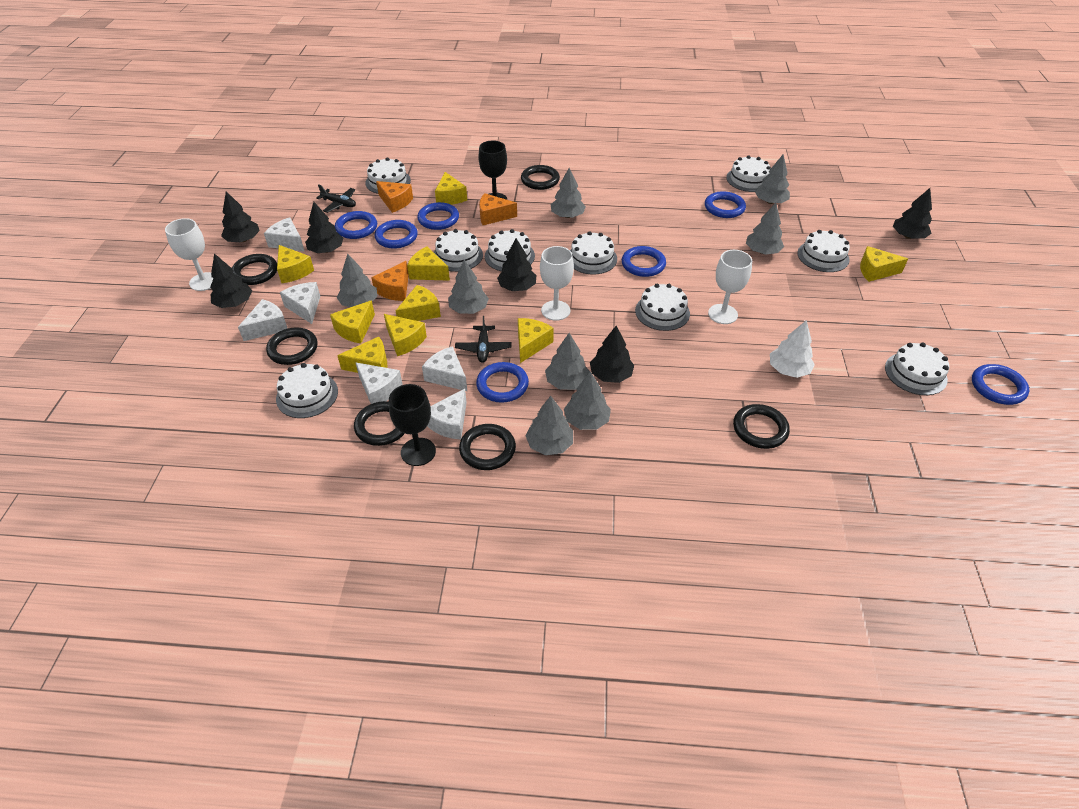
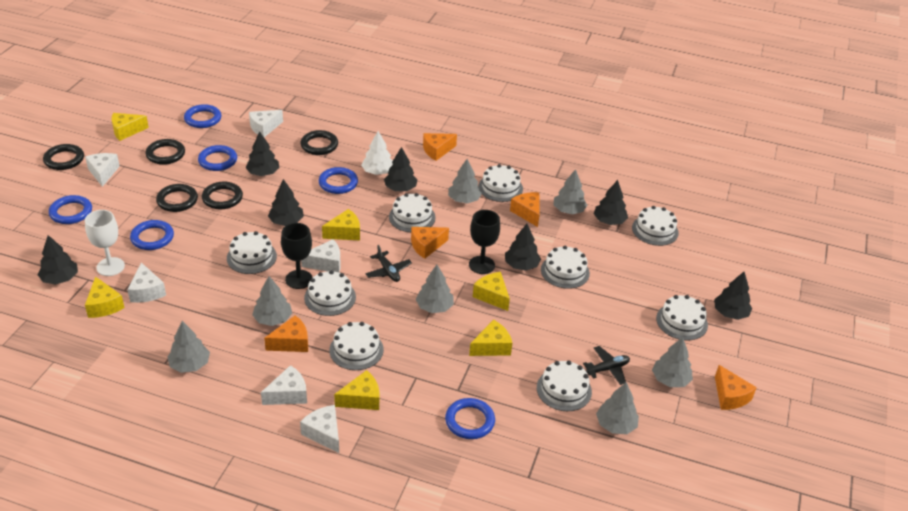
black ring: [232,254,277,285] [266,327,318,365] [354,401,405,446] [459,424,516,470] [521,165,560,190] [733,404,790,449] = 6 -> [43,144,84,170] [146,139,185,165] [156,184,198,212] [202,182,243,209] [300,130,338,155] = 5
black tree: [210,253,252,308] [221,191,260,242] [305,202,343,253] [497,238,536,291] [590,326,634,383] [893,188,932,239] = 6 -> [38,235,78,285] [245,131,279,176] [268,179,304,226] [384,147,418,191] [505,224,541,271] [594,180,628,225] [714,272,752,320] = 7
blue ring: [335,211,377,239] [375,220,418,249] [417,202,459,230] [476,362,529,403] [622,246,666,277] [705,191,746,218] [972,364,1029,405] = 7 -> [49,195,92,224] [130,220,174,250] [184,104,221,128] [198,145,237,171] [319,167,358,194] [445,398,495,439] = 6
grey tree: [337,254,377,307] [448,259,489,314] [525,396,573,455] [545,333,590,390] [551,168,586,218] [564,371,611,430] [746,203,784,254] [755,154,790,204] = 8 -> [167,321,210,373] [252,276,292,326] [416,265,454,313] [448,159,482,203] [553,169,587,214] [596,382,639,434] [652,337,693,387] = 7
orange cheese: [371,261,409,301] [376,181,413,213] [479,193,517,225] = 3 -> [264,315,308,352] [411,227,449,259] [423,133,457,161] [510,192,540,227] [715,365,757,410] = 5
white goblet: [165,218,214,291] [540,246,574,321] [708,250,752,324] = 3 -> [85,210,125,276] = 1
yellow cheese: [277,245,314,283] [330,300,375,343] [337,337,387,373] [384,314,427,356] [396,285,441,321] [407,247,450,281] [435,172,467,205] [518,318,554,363] [860,246,908,282] = 9 -> [85,277,125,318] [112,113,149,141] [322,209,360,240] [334,370,379,410] [469,320,512,356] [473,272,510,311] = 6

